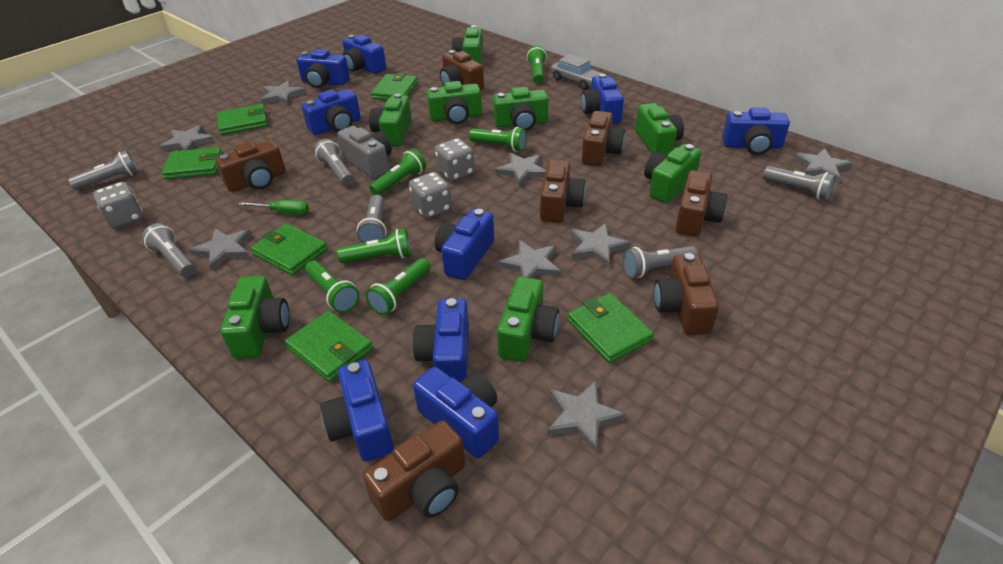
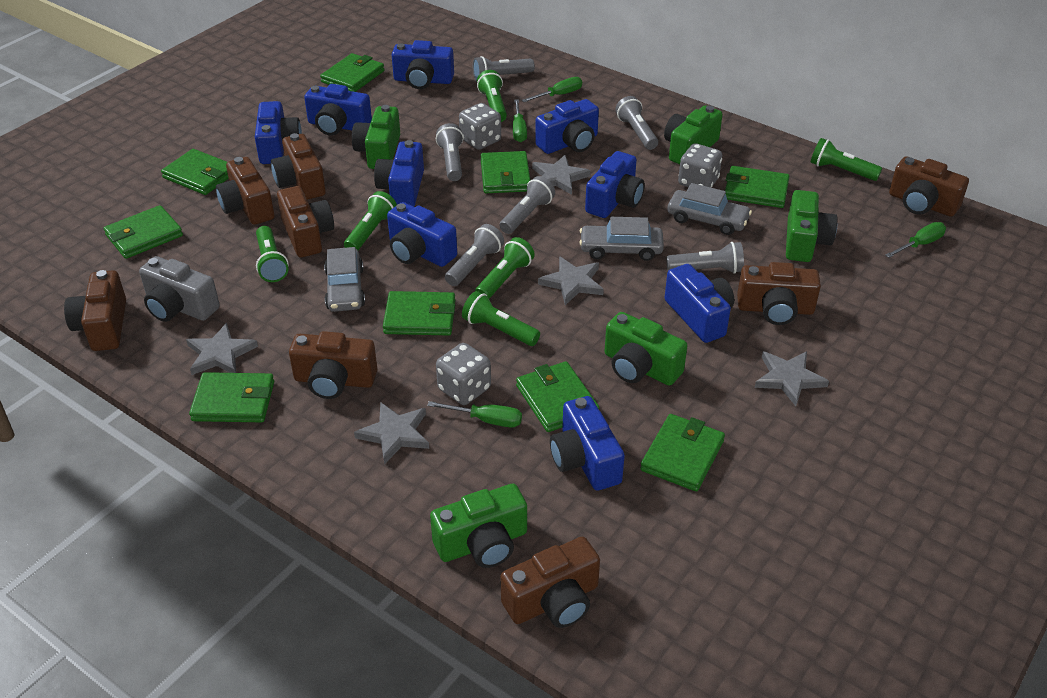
brown camera: [215,140,286,192] [363,420,465,521] [440,50,484,91] [540,160,586,223] [582,111,625,166] [654,253,719,335] [676,170,727,236] = 7 -> [64,270,126,351] [216,157,275,225] [271,133,326,200] [277,186,334,257] [289,331,377,399] [500,537,600,628] [737,262,821,325] [889,157,969,217] = 8
green camera: [221,276,290,359] [369,93,412,146] [427,81,482,124] [452,25,483,64] [493,87,548,131] [497,277,559,362] [635,103,684,155] [644,144,701,203] = 8 -> [352,105,400,169] [430,484,527,568] [605,312,688,386] [664,105,723,164] [786,190,837,262] = 5
green screwdriver: [238,200,309,215] = 1 -> [427,401,522,427] [513,99,527,142] [522,77,582,102] [885,222,946,258] = 4
green wallet: [162,147,223,179] [217,104,268,135] [251,223,328,275] [285,311,373,382] [371,73,418,100] [567,293,654,363] = 6 -> [104,205,183,259] [161,149,229,195] [189,372,274,422] [320,53,384,92] [383,291,455,336] [481,151,530,193] [516,361,599,432] [640,414,725,491] [725,166,790,208] = 9
grey car: [550,54,603,90] = 1 -> [324,247,365,312] [579,217,664,261] [667,183,752,235] = 3
grey star: [160,125,213,151] [189,228,252,271] [261,80,305,105] [495,153,546,187] [498,240,561,279] [548,381,626,452] [570,223,630,268] [793,148,852,183] = 8 -> [186,323,258,375] [354,402,429,464] [532,155,590,195] [538,256,604,305] [755,351,829,406] = 5

